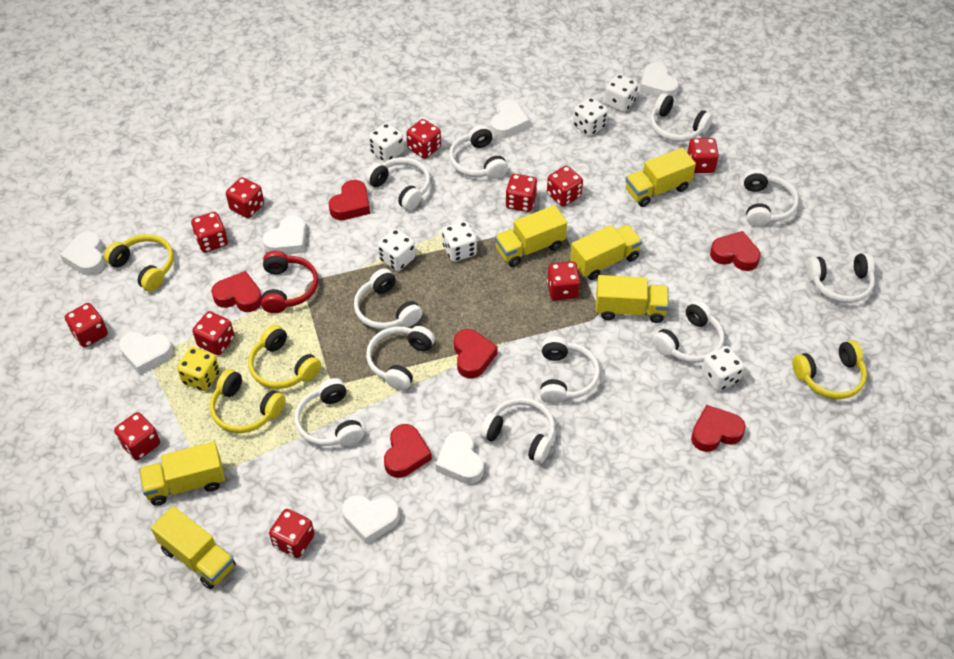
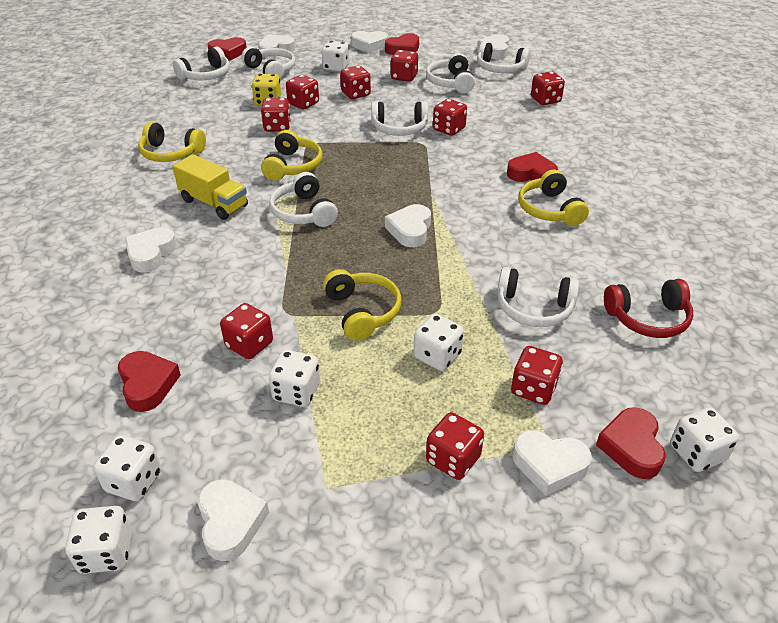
red dice: [65,303,108,348] [114,412,160,460] [191,212,228,253] [193,311,235,355] [226,177,264,218] [269,509,315,558] [406,119,441,159] [505,174,537,212] [547,166,583,207] [547,262,581,300] [687,138,719,173] = 11 -> [220,303,273,359] [261,98,291,132] [286,75,319,110] [340,66,371,99] [391,50,418,82] [426,412,484,480] [433,99,467,136] [511,346,563,405] [531,71,565,105] = 9
red heart: [211,271,262,312] [329,180,370,220] [384,424,432,478] [454,329,498,378] [691,405,746,452] [710,231,761,271] = 6 -> [118,351,181,412] [208,37,247,61] [385,33,419,55] [507,152,558,182] [596,407,666,479] = 5
white headphones: [294,378,364,446] [354,268,422,330] [365,157,430,211] [366,326,435,391] [449,125,508,179] [480,398,555,463] [540,336,600,404] [650,93,713,142] [652,300,724,363] [743,169,799,227] [806,253,875,303] = 11 -> [173,47,230,80] [241,46,295,79] [269,172,338,227] [371,101,428,136] [426,53,475,93] [477,42,530,73] [497,267,579,327] = 7
yellow truck: [139,442,225,506] [151,506,236,589] [495,205,567,267] [570,225,642,280] [596,275,669,323] [625,148,696,207] = 6 -> [173,154,248,220] = 1

